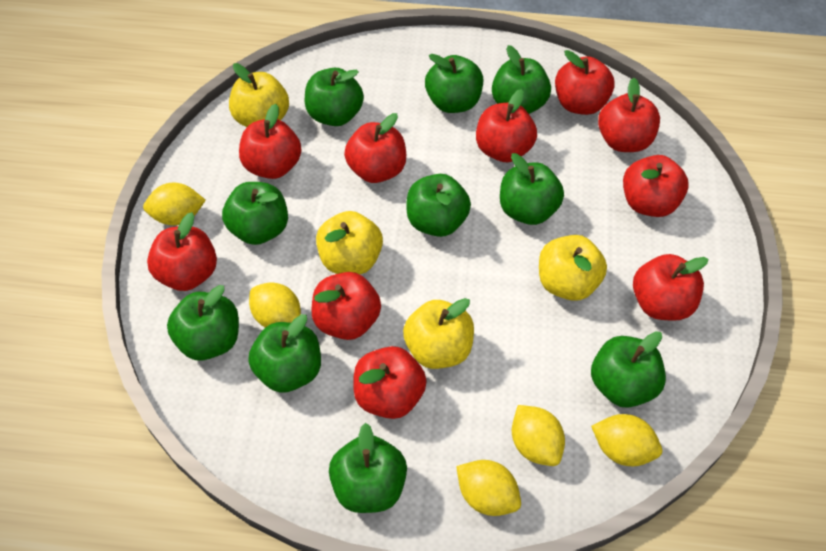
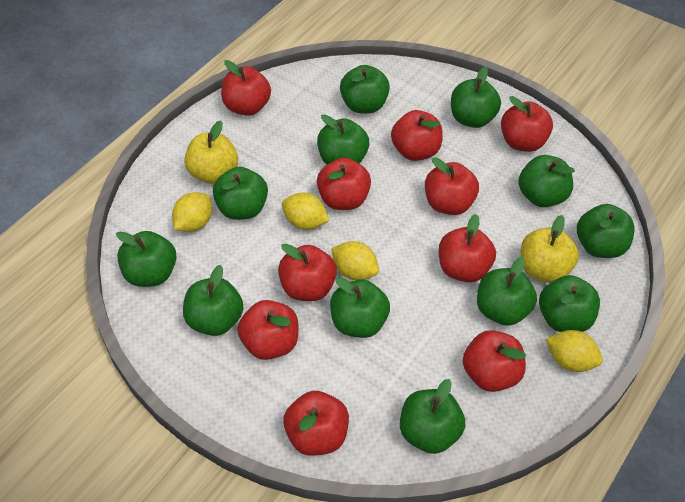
green apple: [167,285,239,361] [222,182,288,245] [248,314,321,393] [305,68,364,126] [329,423,407,513] [406,174,471,237] [425,54,483,113] [492,45,551,114] [500,153,564,225] [591,331,666,408] = 10 -> [116,231,177,287] [183,265,243,336] [213,167,268,220] [317,114,369,164] [330,277,390,338] [340,65,390,114] [400,379,465,454] [451,66,501,128] [477,257,537,326] [518,155,575,207] [539,275,600,332] [577,204,635,258] = 12
yellow apple: [229,63,289,127] [316,211,383,274] [403,298,474,369] [539,235,607,301] = 4 -> [184,120,238,184] [521,215,579,283] = 2
yellow lemon: [143,183,206,225] [249,282,301,327] [456,460,521,516] [512,405,565,466] [591,414,662,466] = 5 -> [172,192,212,232] [282,193,329,230] [331,241,379,280] [546,330,603,372] = 4

